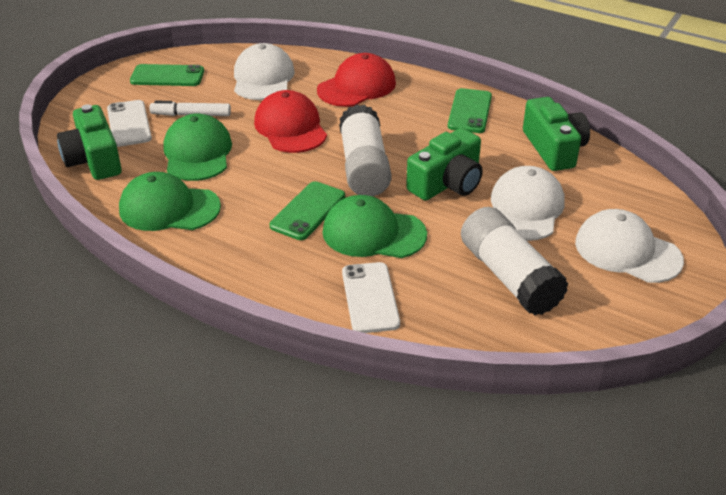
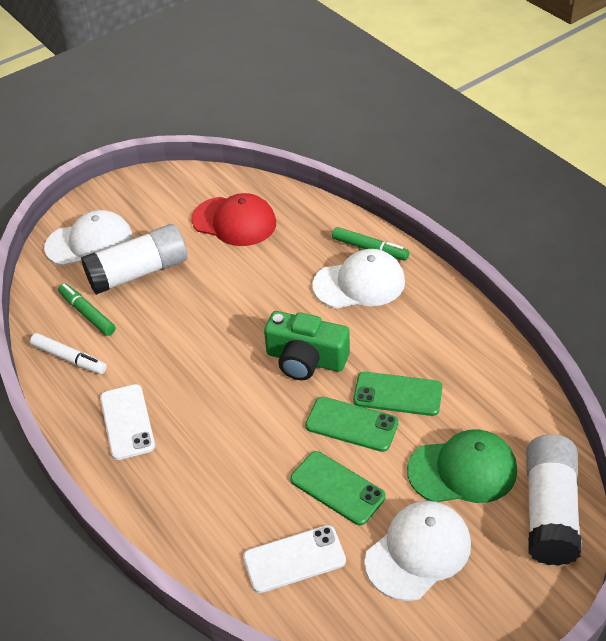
green camera: [57,104,122,180] [406,128,483,201] [523,97,590,171] = 3 -> [264,311,350,380] = 1
green cap: [119,172,221,231] [163,114,232,181] [322,195,427,258] = 3 -> [407,429,517,503] = 1
green marker: none = 0 -> [58,283,116,336] [332,227,409,261] = 2
red cap: [254,90,327,153] [317,53,396,107] = 2 -> [191,193,276,246] = 1

